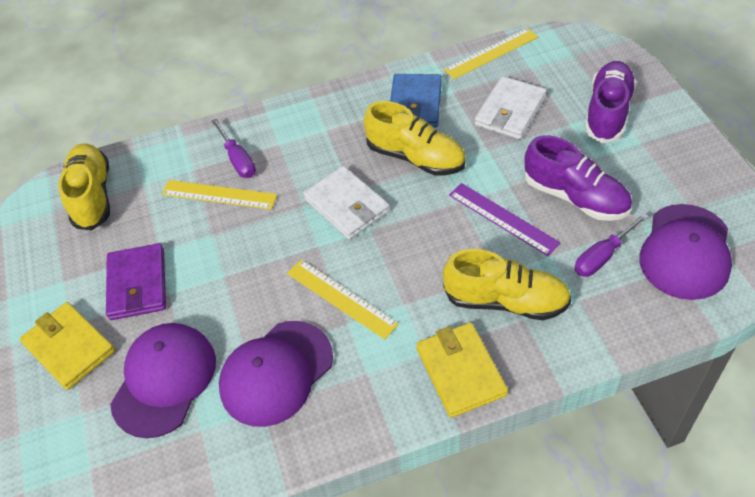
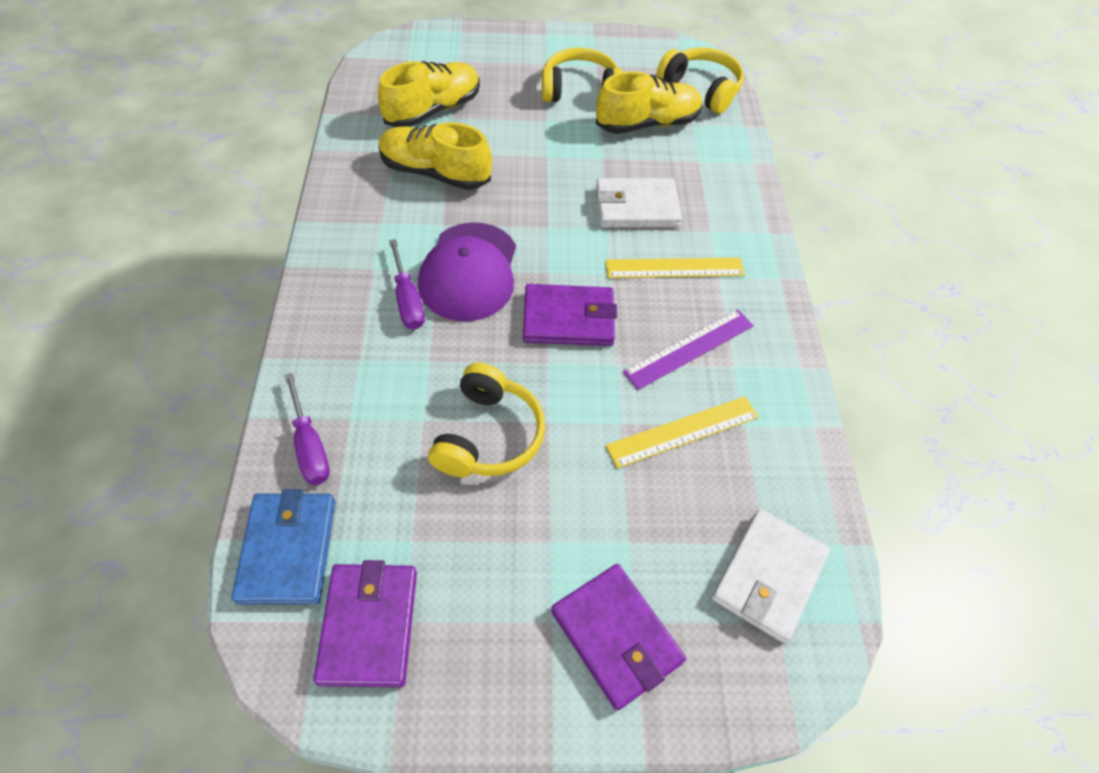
purple cap: [110,323,216,438] [219,321,333,427] [639,204,732,300] = 3 -> [418,222,516,321] = 1
purple shoe: [525,135,632,221] [585,61,637,143] = 2 -> none = 0
purple wallet: [106,243,166,320] = 1 -> [313,560,417,687] [523,284,617,346] [551,564,686,711] = 3
yellow headphones: none = 0 -> [428,363,545,477] [542,48,623,102] [657,47,744,114] = 3
yellow ruler: [162,180,277,210] [287,260,399,340] [444,28,538,79] = 3 -> [605,258,745,278] [606,396,759,468] = 2
yellow wallet: [20,302,115,390] [416,322,508,418] = 2 -> none = 0

